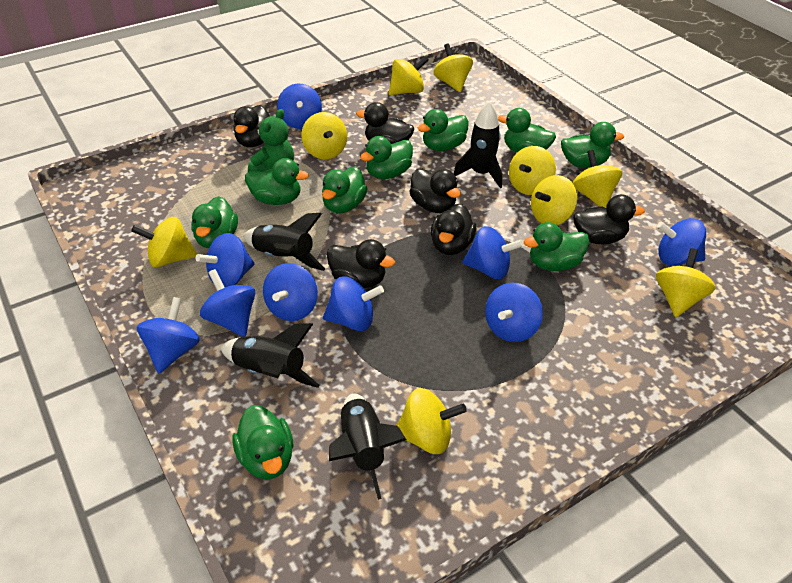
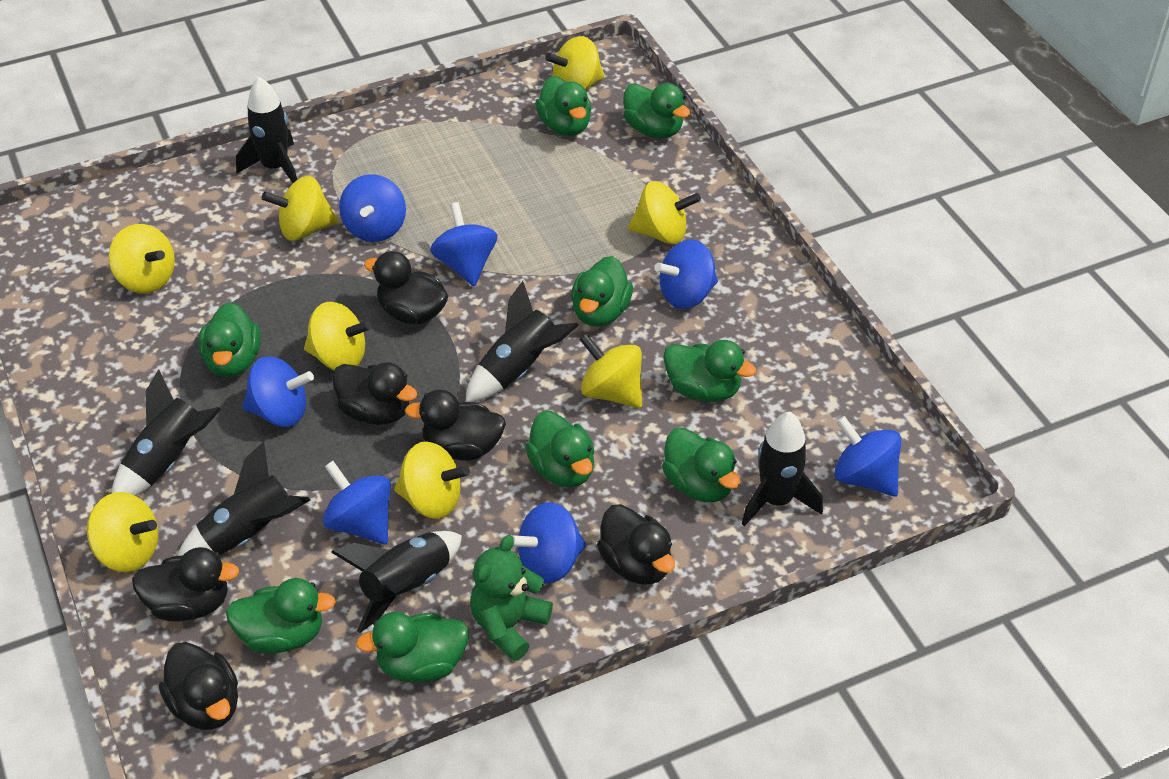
black rocket: [220,323,320,388] [243,213,325,271] [329,393,406,500] [454,101,502,188] = 4 -> [112,369,221,496] [178,441,310,556] [236,77,297,183] [331,531,462,633] [466,281,579,402] [742,411,823,526] = 6
blue spinning top: [137,297,200,373] [195,233,255,287] [200,269,255,337] [263,263,318,321] [277,84,322,129] [323,276,384,331] [462,226,524,279] [485,282,543,342] [657,218,706,266] = 9 -> [242,356,314,427] [323,461,391,544] [339,174,406,242] [430,202,497,286] [511,502,586,584] [654,239,718,309] [834,416,901,497] = 7
yellow spinning top: [131,217,197,267] [301,112,347,159] [389,56,429,95] [396,388,467,454] [433,43,473,92] [509,146,556,195] [531,175,578,225] [573,150,622,208] [656,248,716,317] = 9 -> [87,492,158,572] [109,224,175,293] [262,176,338,241] [304,302,372,371] [394,442,470,519] [545,36,605,90] [579,333,642,408] [628,181,701,244] = 8

